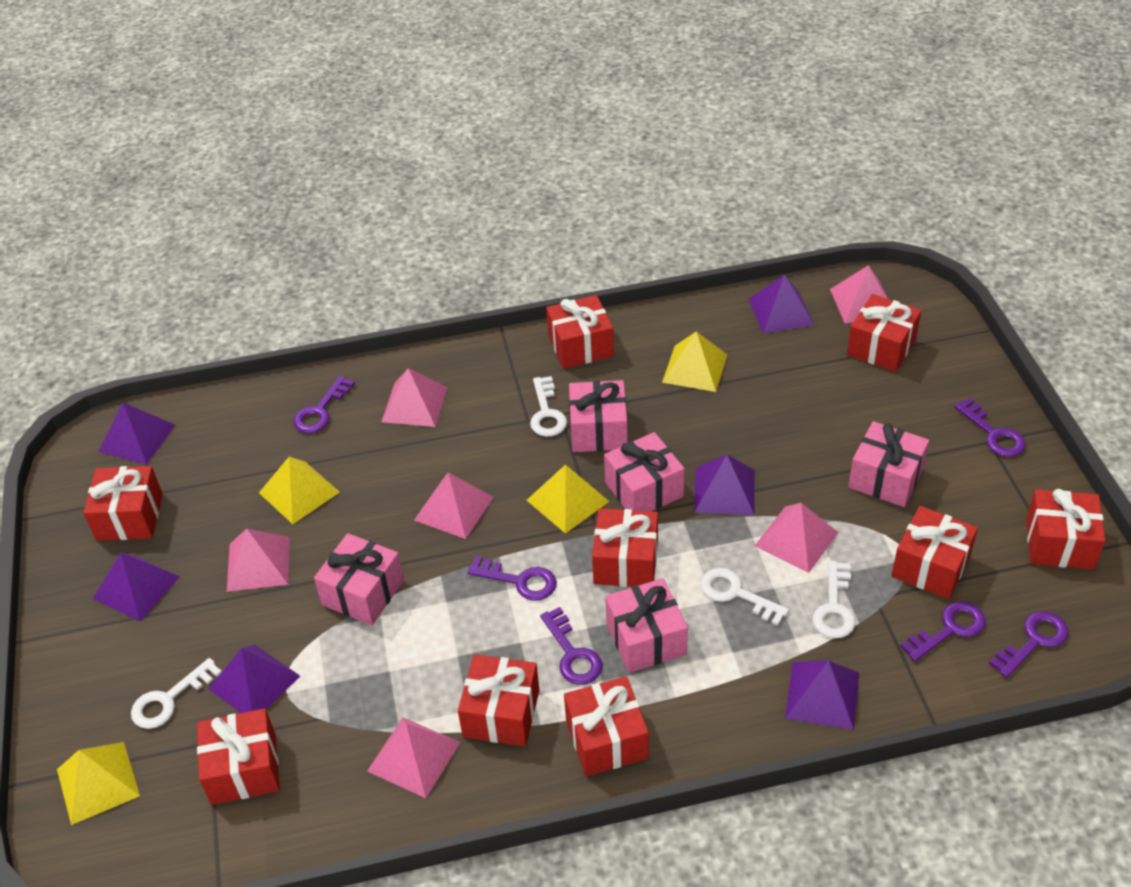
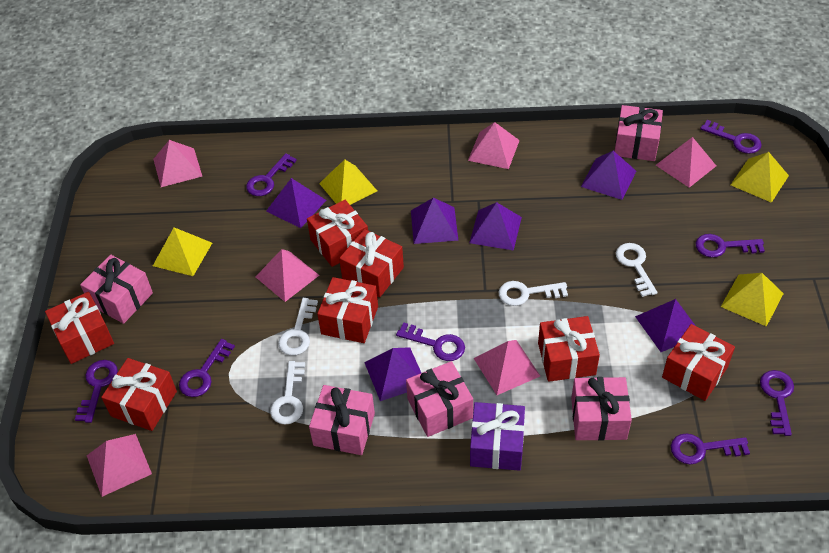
purple gift: none = 0 -> [470,402,525,471] = 1
purple key: [293,376,355,433] [467,556,557,601] [540,607,603,685] [900,601,986,662] [954,398,1026,457] [989,611,1069,678] = 6 -> [75,360,118,423] [179,339,235,397] [246,153,297,196] [396,322,465,361] [671,433,750,464] [696,234,765,258] [700,120,762,154] [760,370,794,436] = 8
red gift: [83,466,163,541] [197,708,280,805] [458,654,539,746] [546,295,614,369] [564,676,649,777] [592,508,658,587] [847,294,921,372] [891,506,978,599] [1026,489,1105,570] = 9 -> [45,292,114,364] [101,358,177,431] [307,200,368,267] [317,277,378,343] [339,229,404,297] [538,316,600,382] [662,324,735,401] = 7

